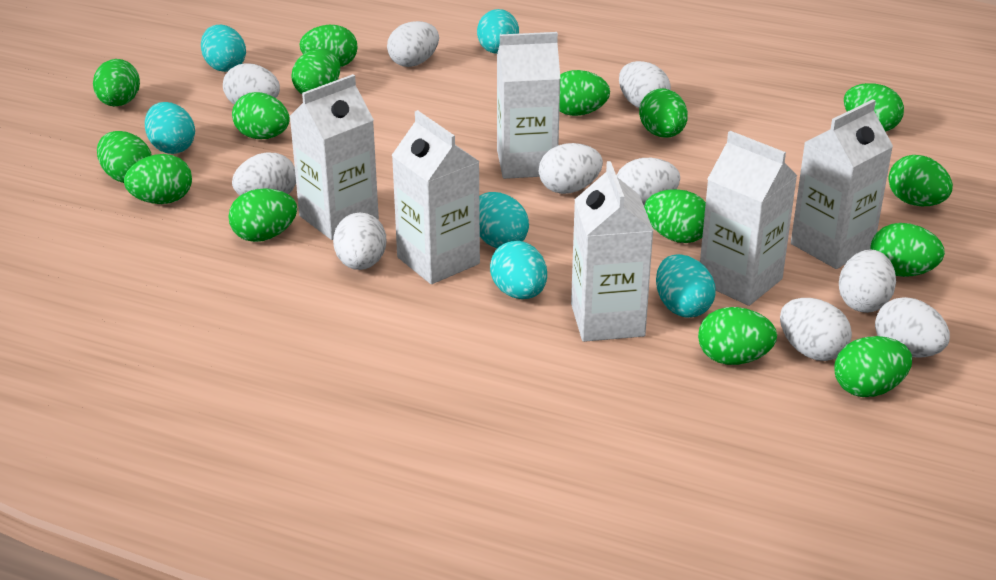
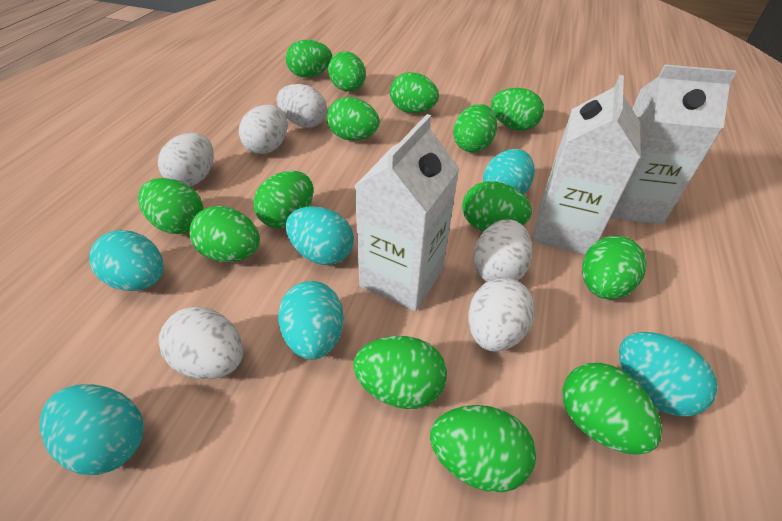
green egg: [93,59,140,106] [97,131,152,183] [124,154,192,204] [228,188,297,242] [232,92,290,139] [291,49,340,94] [299,25,358,67] [559,70,610,116] [639,88,688,138] [644,189,706,243] [698,307,777,365] [835,336,912,397] [844,83,904,131] [870,223,945,277] [888,155,953,206] = 15 -> [138,178,204,234] [190,206,260,262] [253,171,313,229] [286,40,332,78] [327,97,380,141] [328,52,366,91] [353,336,447,409] [390,72,439,113] [430,405,536,492] [453,104,497,153] [462,181,532,231] [491,88,544,131] [563,363,662,455] [582,236,647,299] = 14
white carton: [290,74,379,240] [392,110,480,284] [497,32,561,179] [571,161,654,342] [700,131,797,306] [791,99,893,269] = 6 -> [355,114,459,311] [532,75,641,255] [610,64,737,224] = 3
white egg: [223,63,280,105] [232,152,296,195] [333,212,386,270] [387,21,439,67] [539,143,603,194] [616,158,680,206] [619,61,671,108] [780,298,852,361] [839,249,896,313] [875,297,950,357] = 10 -> [158,133,214,186] [158,307,243,379] [239,105,287,154] [276,84,327,128] [468,277,535,351] [473,219,532,282] = 6

